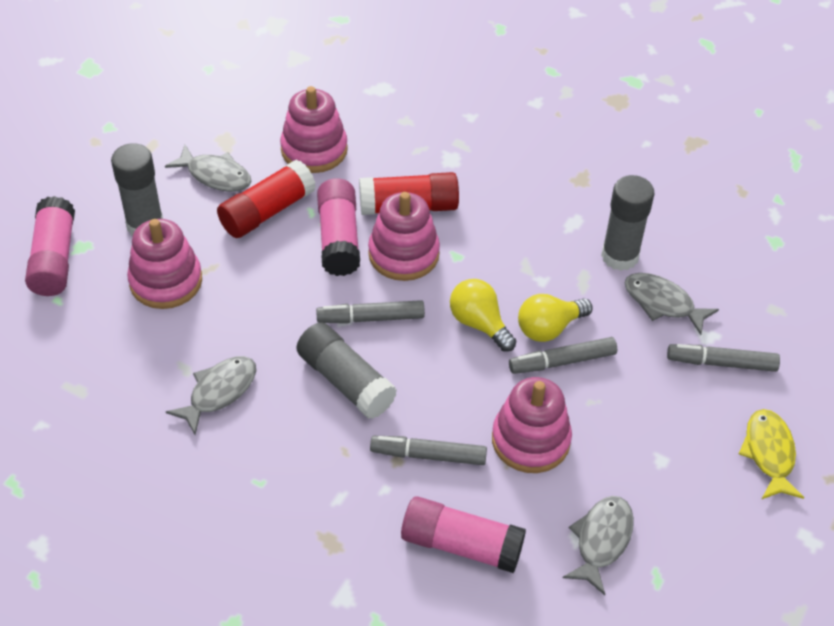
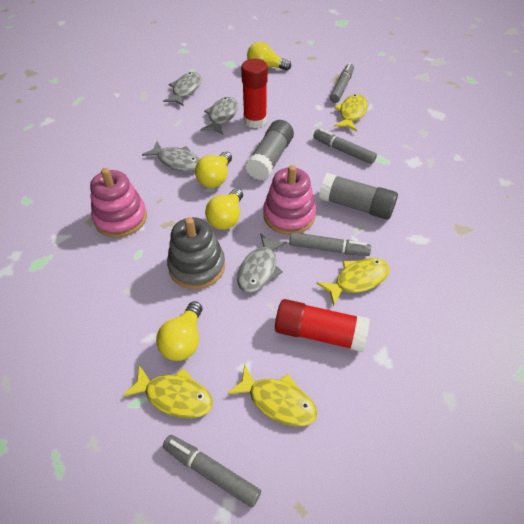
grey glue stick: [111,143,163,236] [296,322,397,419] [601,175,654,271] = 3 -> [246,120,294,180] [319,173,398,220] = 2
grey stacking toy: none = 0 -> [167,217,225,289] = 1
pink glue stick: [25,196,75,296] [317,178,360,276] [401,496,526,573] = 3 -> none = 0
pink stacking toy: [127,219,202,309] [280,86,348,173] [368,192,440,281] [492,377,572,473] = 4 -> [90,168,147,238] [263,165,316,235] = 2
yellow fish: [739,409,805,499] = 1 -> [122,365,213,418] [227,364,317,426] [316,258,390,306] [334,94,368,132] = 4
yellow light bulb: [450,279,516,352] [518,294,592,342] = 2 -> [156,301,202,361] [195,151,232,188] [205,188,243,230] [247,42,291,70] = 4

